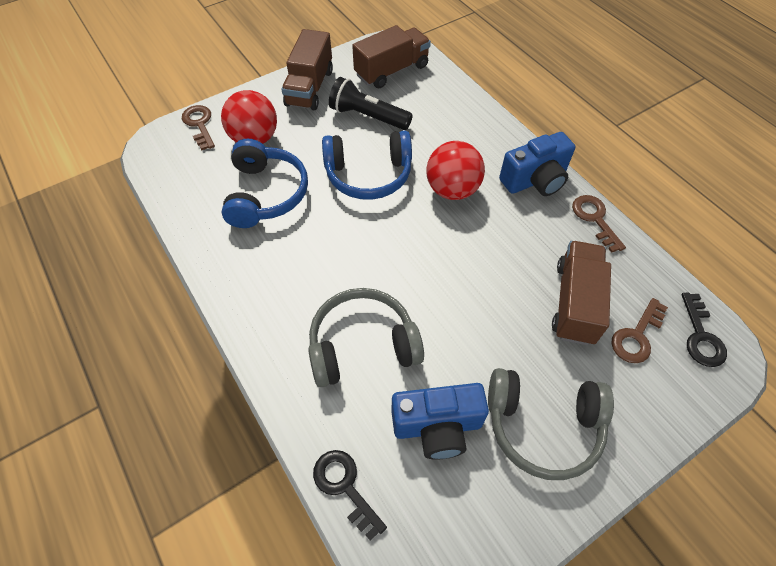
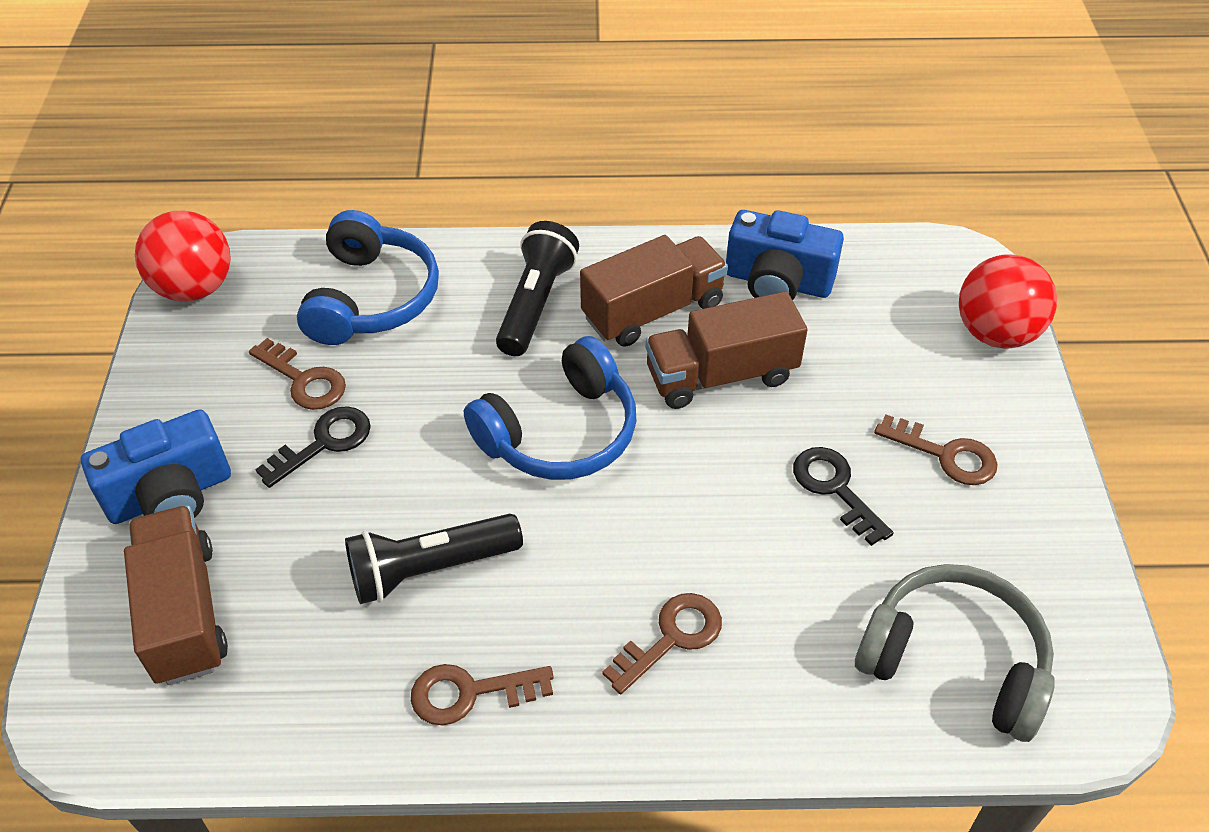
black flashlight: [329,77,413,130] = 1 -> [345,514,523,604] [496,221,579,356] = 2
brown key: [182,105,215,151] [572,195,626,253] [611,298,668,363] = 3 -> [249,338,346,410] [411,664,554,725] [602,593,722,695] [874,414,997,485] = 4
grey headphones: [308,288,424,387] [488,368,614,480] = 2 -> [855,564,1055,742] = 1

